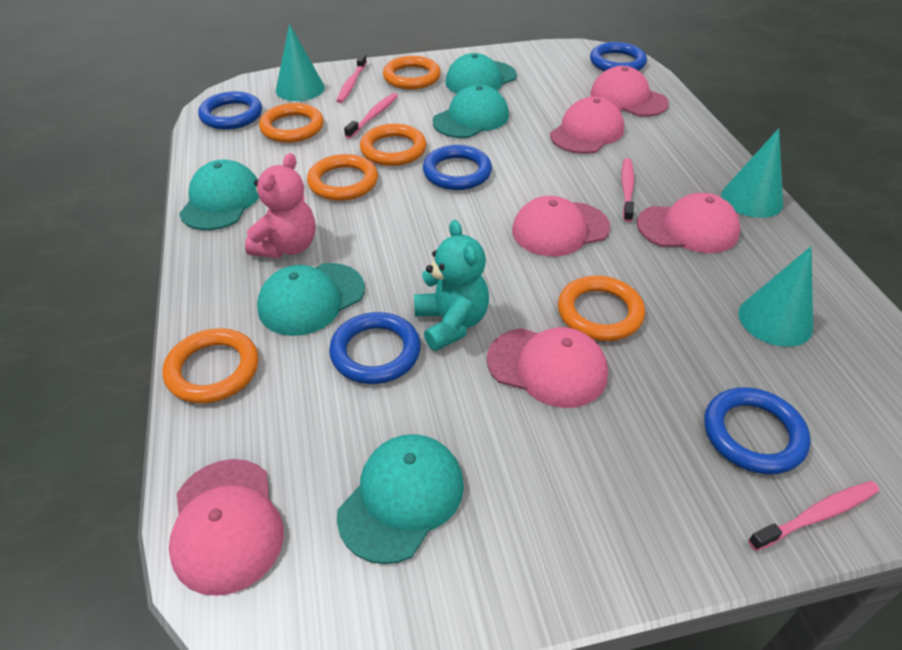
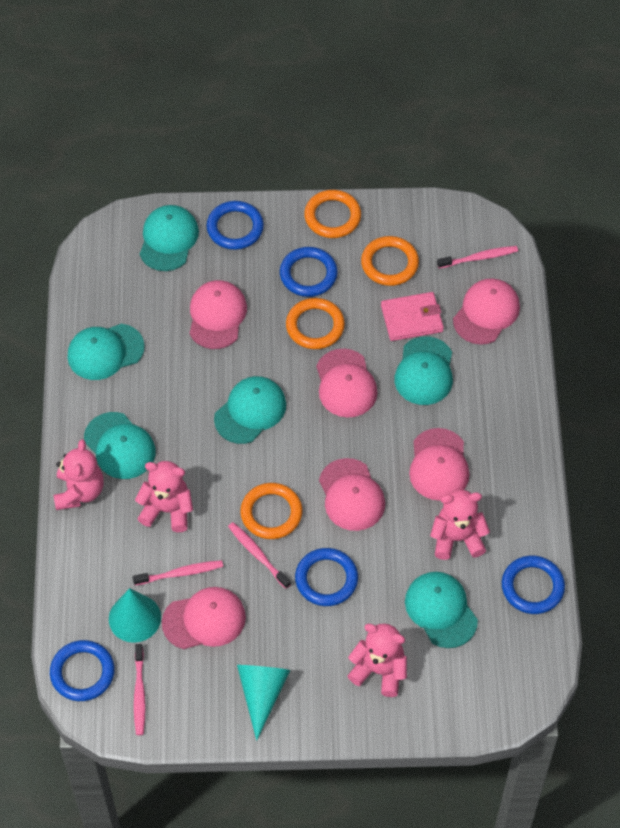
orange ring: [162,328,259,403] [259,103,324,143] [307,154,378,201] [360,124,427,166] [383,56,441,89] [558,276,645,341] = 6 -> [240,483,303,539] [286,298,345,349] [304,190,361,238] [361,236,419,286] = 4
pink teddy bear: [245,153,316,258] = 1 -> [53,439,104,510] [135,461,193,532] [348,624,407,697] [430,490,490,560] = 4
pink wallet: none = 0 -> [381,292,444,341] = 1
turquoise cap: [179,160,259,230] [257,263,365,336] [337,434,464,564] [433,84,509,138] [446,53,517,94] = 5 -> [67,324,145,380] [84,412,156,479] [140,205,199,271] [214,376,286,444] [395,336,453,405] [405,572,478,648] = 6
turquoise cone: [276,24,325,101] [721,128,783,218] [738,247,813,347] = 3 -> [109,588,161,643] [237,665,290,741] = 2
turquoise teddy bear: [414,220,489,351] = 1 -> none = 0

